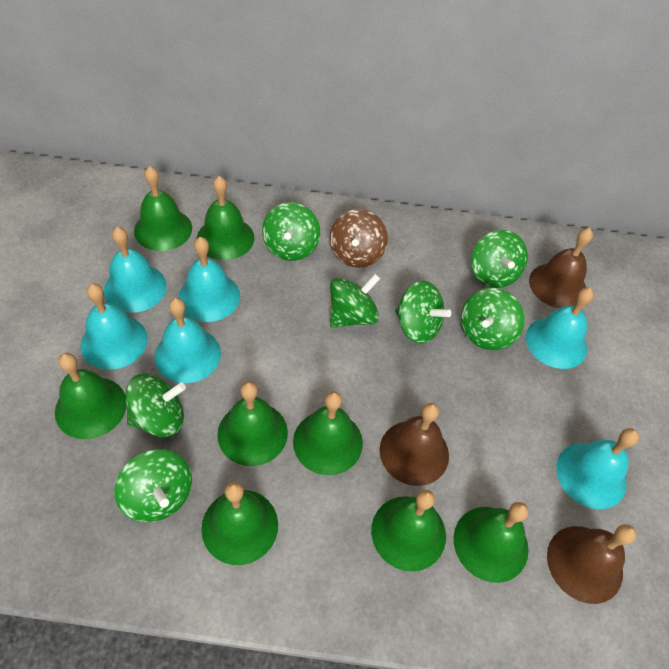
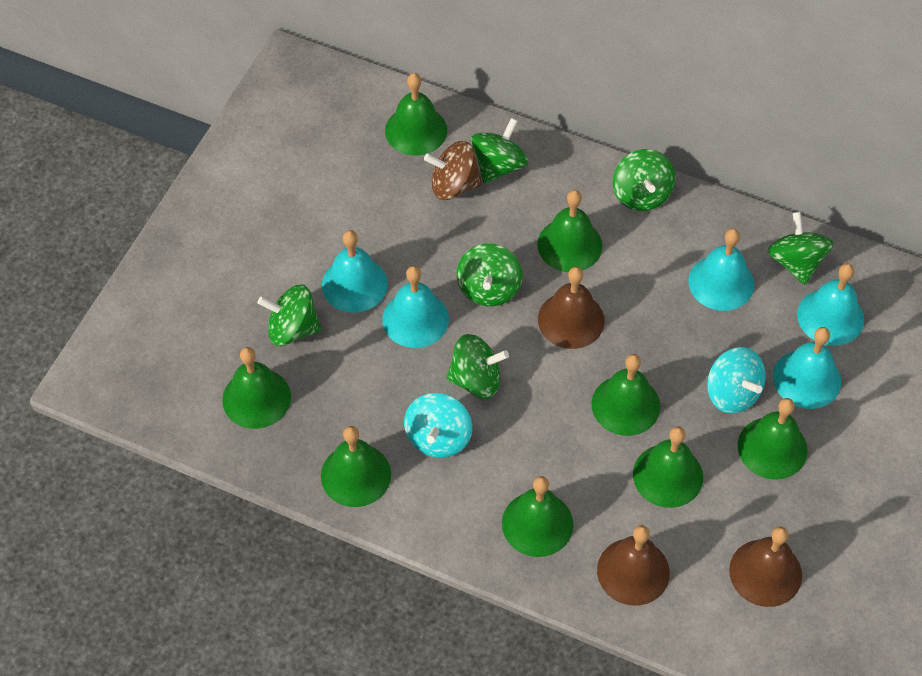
green spinning top: [114,449,192,522] [125,374,186,438] [262,202,320,261] [330,274,381,328] [395,281,451,344] [461,288,525,350] [471,230,528,288] = 7 -> [257,284,322,346] [446,334,509,399] [457,243,523,306] [471,118,528,184] [613,149,675,211] [767,212,834,285] = 6
turquoise bell: [80,283,147,370] [104,227,167,313] [155,298,221,383] [178,237,240,322] [526,287,594,369] [556,428,639,509] = 6 -> [322,230,388,313] [382,266,449,348] [688,228,754,311] [773,327,841,409] [797,263,864,346] = 5
turquoise spinning top: none = 0 -> [404,393,472,458] [707,347,766,414] = 2

